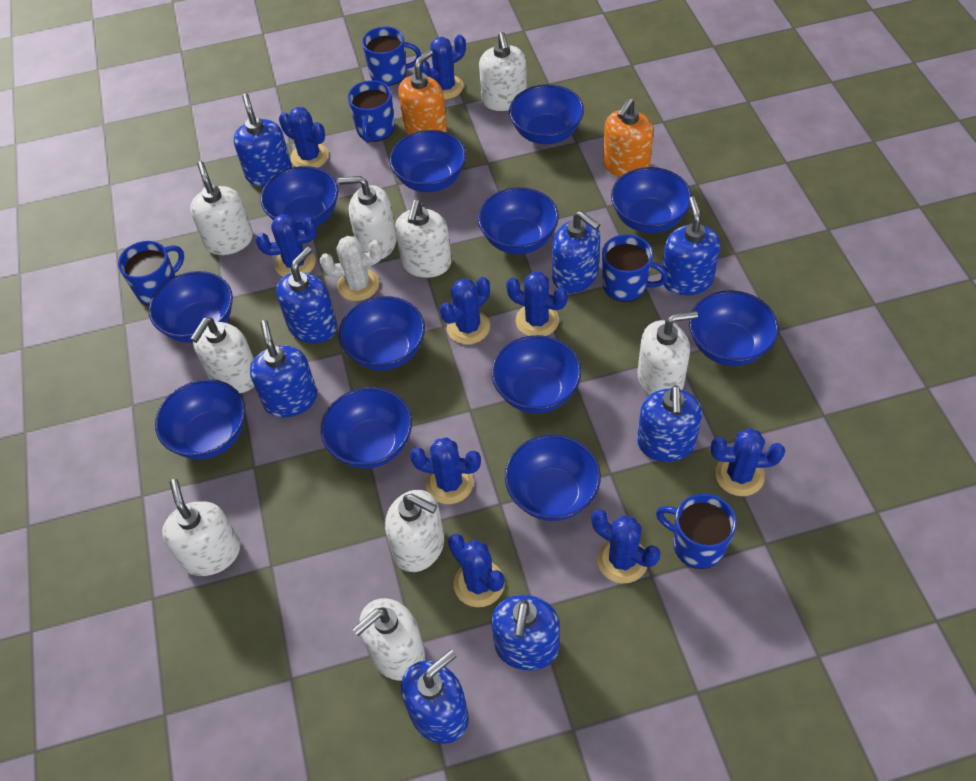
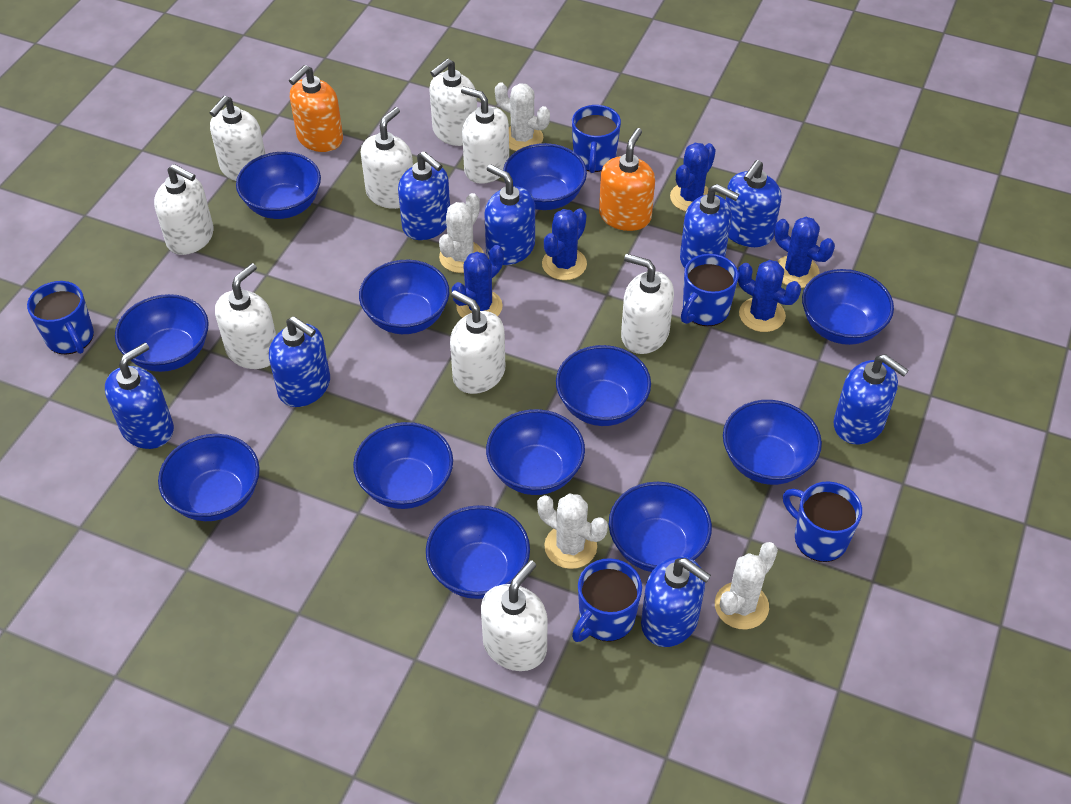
blue cactus: [255,214,317,277] [279,107,329,168] [410,437,481,504] [421,35,466,99] [440,277,490,344] [448,534,505,607] [506,272,568,336] [592,509,660,583] [711,428,785,496] = 9 -> [451,245,504,318] [542,208,587,280] [670,143,716,212] [738,260,801,332] [774,217,835,288] = 5
white cactus: [320,236,383,301] = 1 -> [439,193,484,273] [495,82,550,151] [537,494,608,569] [715,542,778,630] = 4

